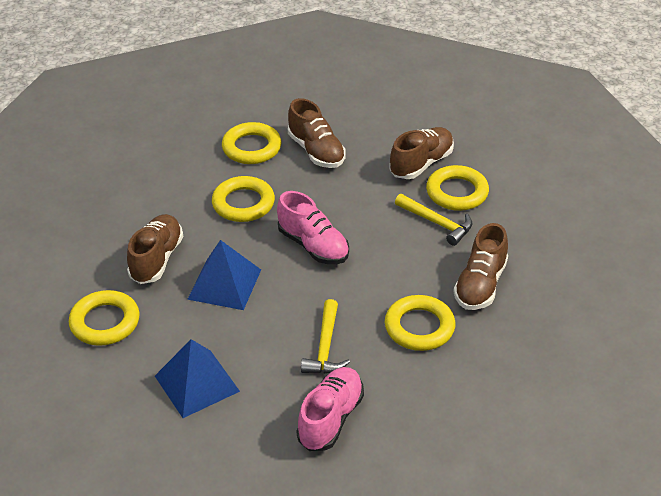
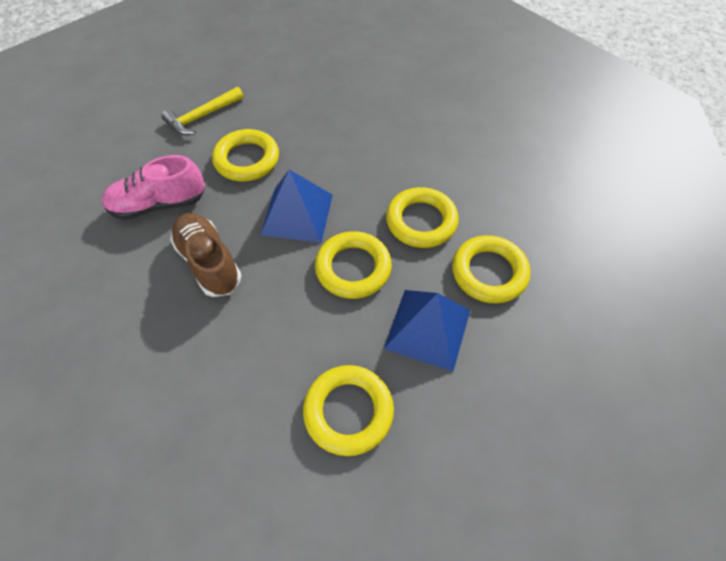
brown shoe: [127,214,183,284] [288,98,346,168] [390,127,454,179] [453,223,508,310] = 4 -> [170,213,241,297] = 1
pink shoe: [277,191,349,264] [297,367,364,451] = 2 -> [102,155,205,220] = 1
yellow hammer: [301,299,350,374] [395,194,472,246] = 2 -> [162,87,244,135] = 1

